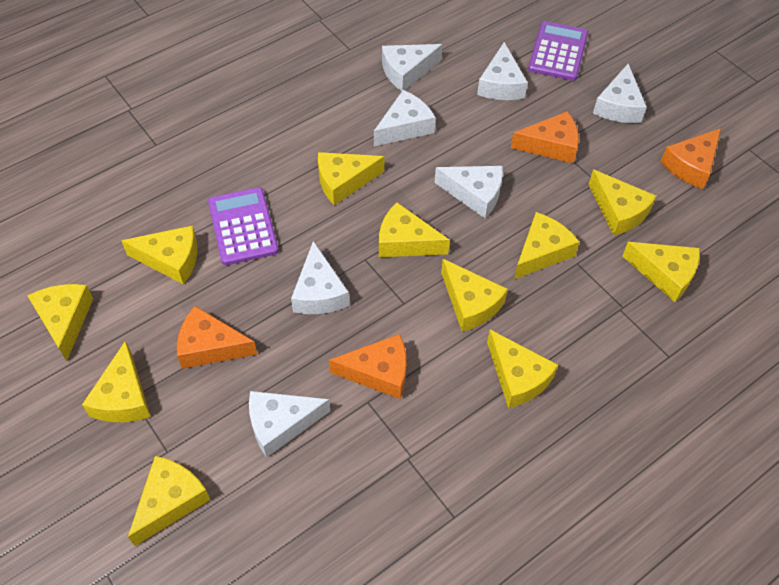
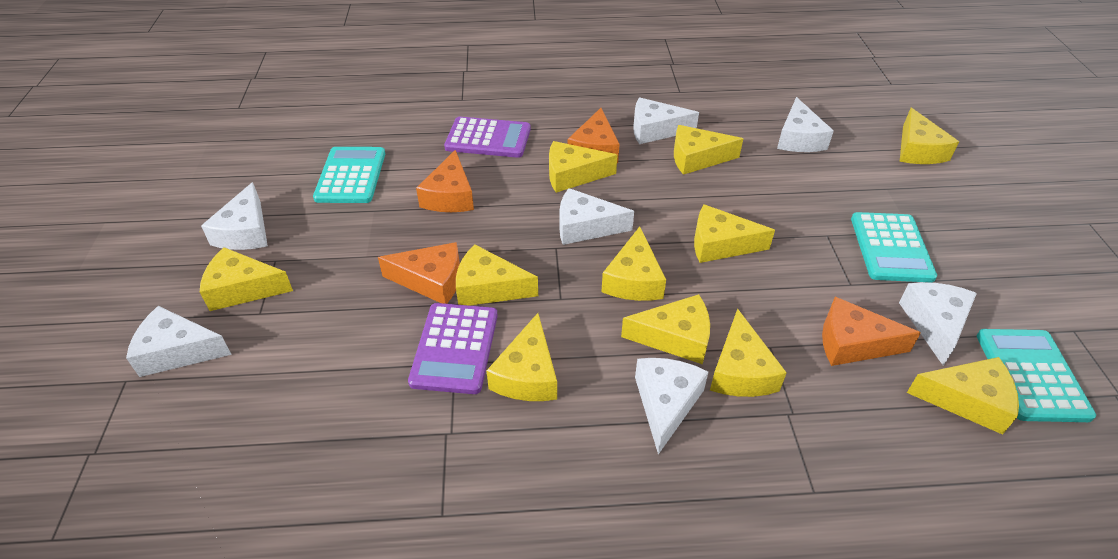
turquoise calculator: none = 0 -> [313,147,385,203] [851,212,937,282] [977,329,1096,422] = 3

